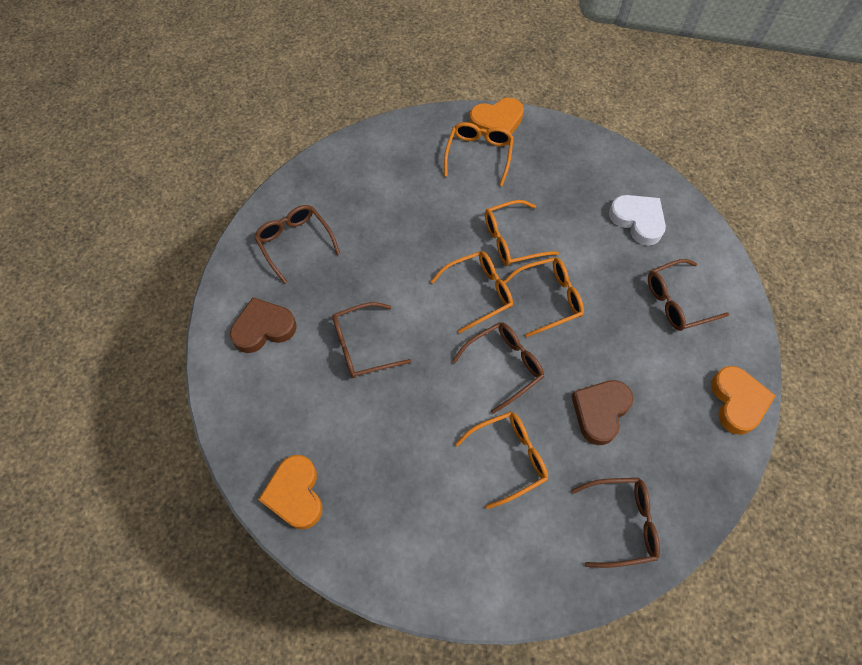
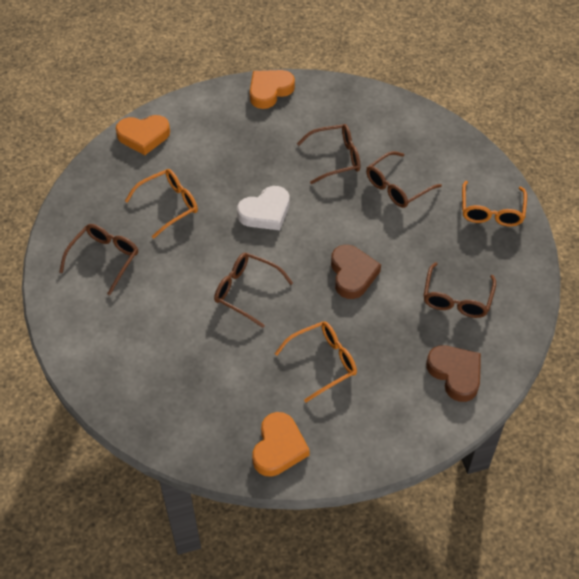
orange glasses: [430,251,513,333] [444,122,514,186] [455,411,548,509] [485,200,559,266] [504,257,584,337] = 5 -> [125,169,198,239] [275,321,357,402] [462,181,527,227] = 3

